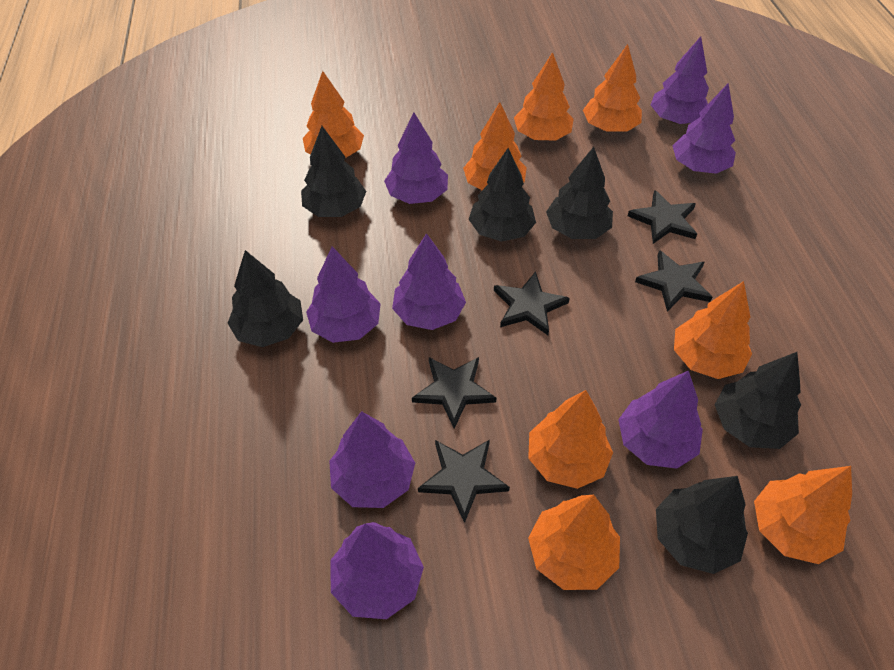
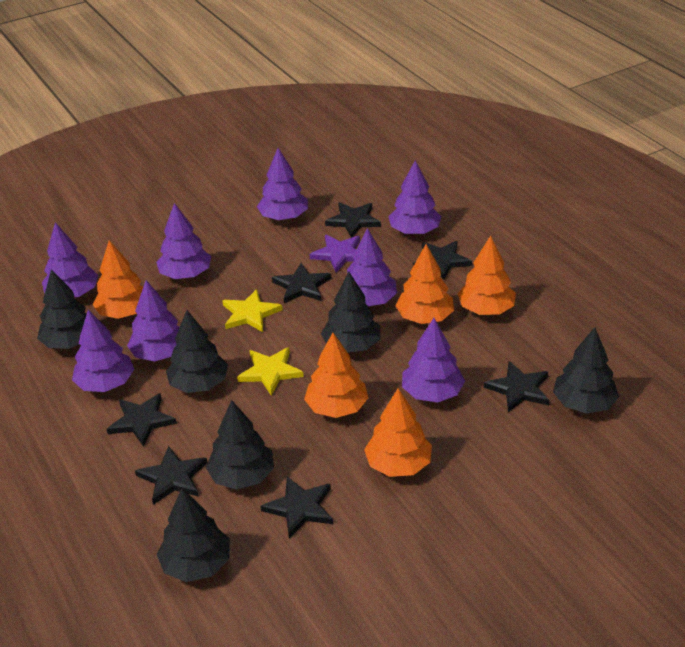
black star: [412,357,496,429] [418,440,510,523] [494,271,570,335] [628,190,697,244] [635,250,712,312] = 5 -> [107,393,177,447] [135,446,207,505] [260,477,333,538] [272,263,332,303] [325,202,381,238] [413,241,472,280] [484,361,549,412] = 7
orange tree: [303,71,364,158] [463,102,527,190] [514,52,574,141] [528,390,613,489] [528,495,620,590] [583,44,642,132] [674,281,752,379] [754,466,852,564] = 8 -> [92,240,143,319] [304,333,369,418] [364,388,432,477] [395,244,454,324] [457,236,516,315] = 5
purple star: none = 0 -> [310,235,360,273] = 1
yellow star: none = 0 -> [222,289,282,332] [237,347,304,396] = 2

